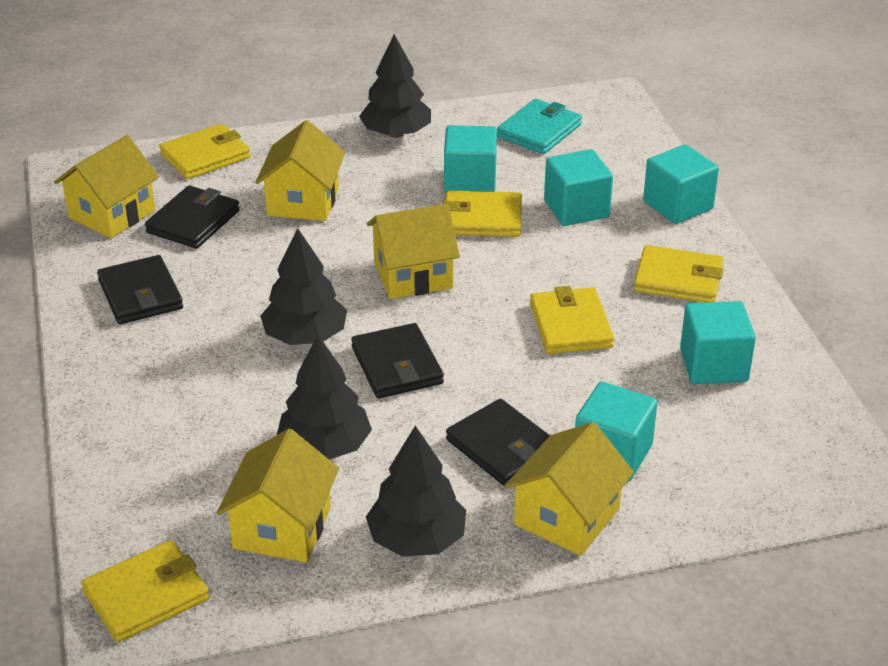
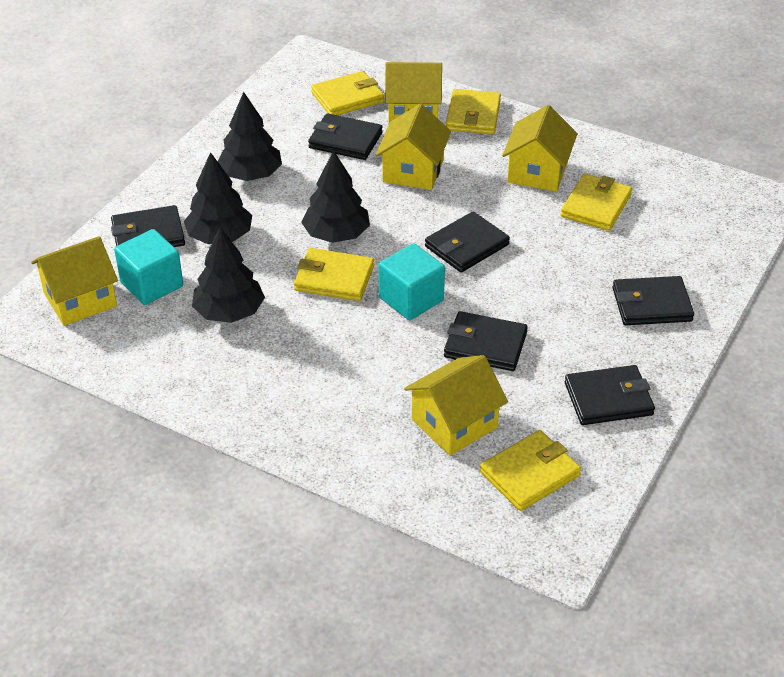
black wallet: [97,255,183,324] [145,185,240,249] [351,323,444,398] [446,399,550,486] = 4 -> [111,205,185,247] [308,113,383,160] [425,211,510,272] [444,311,528,371] [565,365,655,425] [612,276,694,325] = 6
turquoise cube: [444,125,497,193] [544,149,613,226] [575,381,658,481] [643,144,719,224] [680,301,756,384] = 5 -> [114,229,183,305] [379,243,445,320] = 2
turquoise wallet: [497,99,582,154] = 1 -> none = 0

